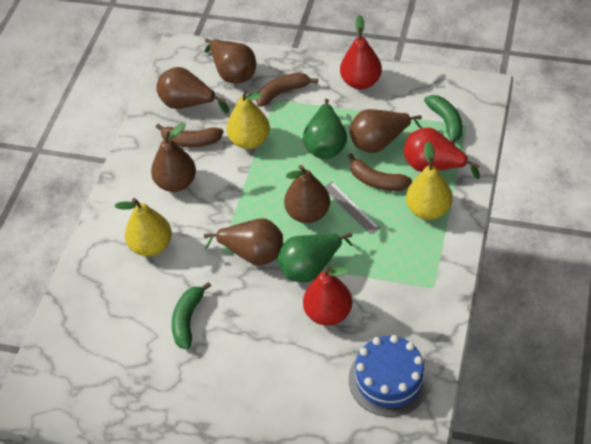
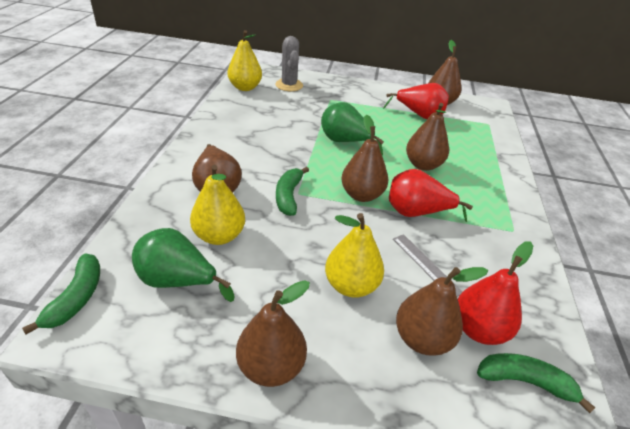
blue cake: [349,335,431,417] = 1 -> none = 0
brown banana: [156,124,223,147] [256,73,318,107] [348,153,412,191] = 3 -> none = 0
green banana: [172,282,211,349] [424,95,463,144] = 2 -> [22,253,100,334] [276,167,309,216] [477,353,596,413] = 3
grey cactus: none = 0 -> [275,36,303,91] = 1

